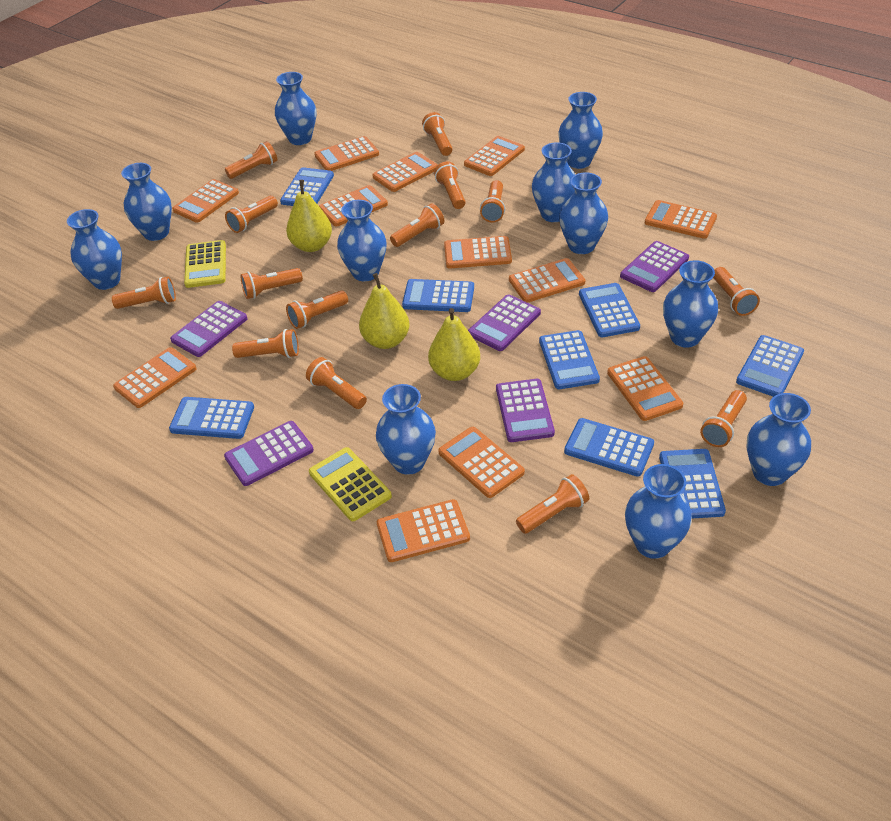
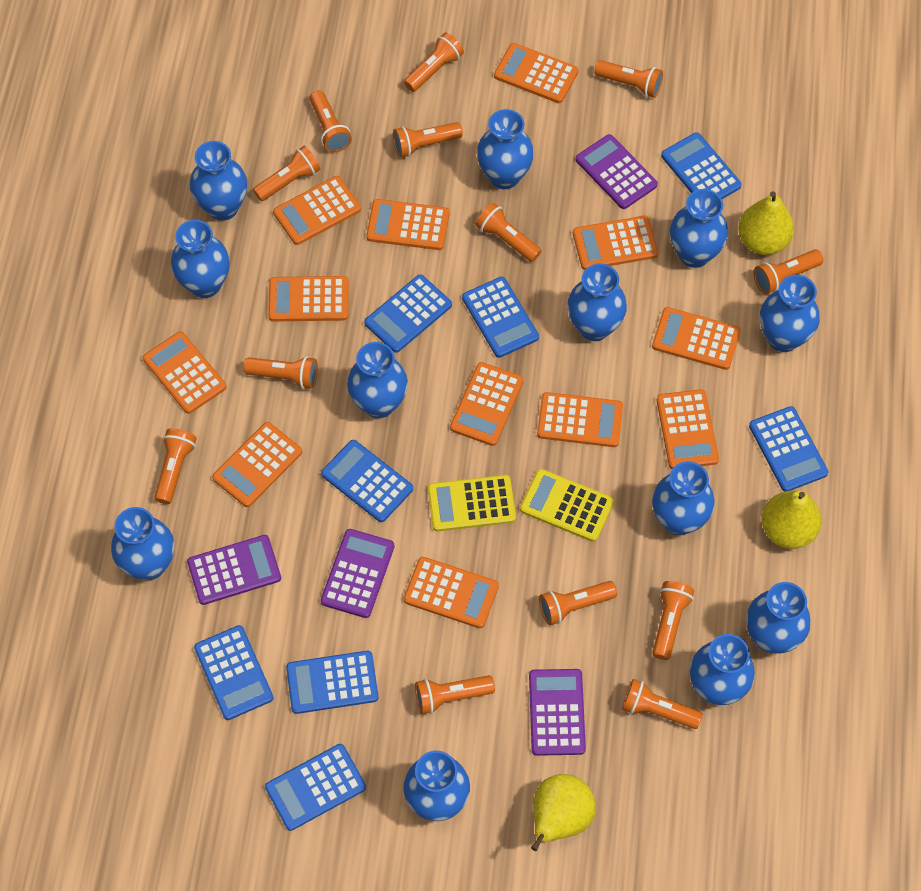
blue vase: [67,209,122,290] [121,163,172,241] [275,72,316,145] [337,200,387,281] [376,384,436,475] [532,142,576,222] [558,92,603,169] [559,172,608,254] [625,464,692,559] [663,260,718,348] [747,393,811,486] = 11 -> [111,507,174,580] [171,220,230,298] [190,141,247,221] [347,342,408,418] [404,751,470,821] [477,109,534,189] [567,263,627,341] [652,461,715,535] [670,189,728,268] [690,634,755,705] [746,582,811,654] [760,275,820,352] = 12
orange flashlight: [112,277,176,309] [225,141,277,179] [225,196,278,233] [232,329,299,358] [241,268,303,299] [286,290,348,329] [306,357,367,409] [390,204,444,247] [422,112,452,156] [434,161,466,209] [480,180,505,223] [516,474,589,534] [700,390,747,447] [713,267,760,316] = 14 -> [154,428,197,504] [243,356,318,389] [253,146,320,201] [310,90,352,153] [393,122,463,157] [404,33,464,92] [415,675,495,714] [475,203,541,262] [539,581,617,625] [594,60,663,98] [622,679,703,729] [652,581,694,660] [753,249,823,294] = 13
purple calculator: [170,301,248,357] [224,421,314,486] [468,294,541,351] [496,379,555,442] [620,241,689,292] = 5 -> [187,535,281,605] [321,529,394,618] [529,669,586,756] [576,134,658,209] = 4

